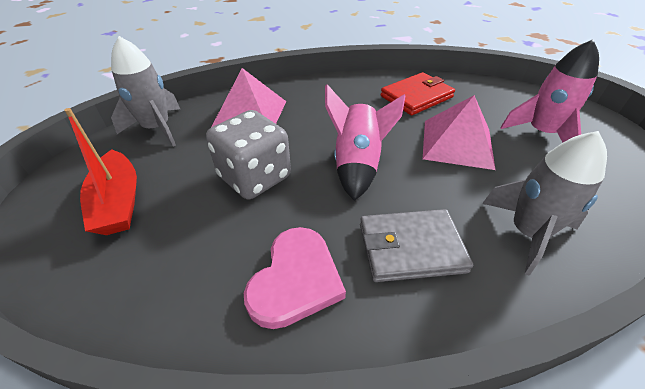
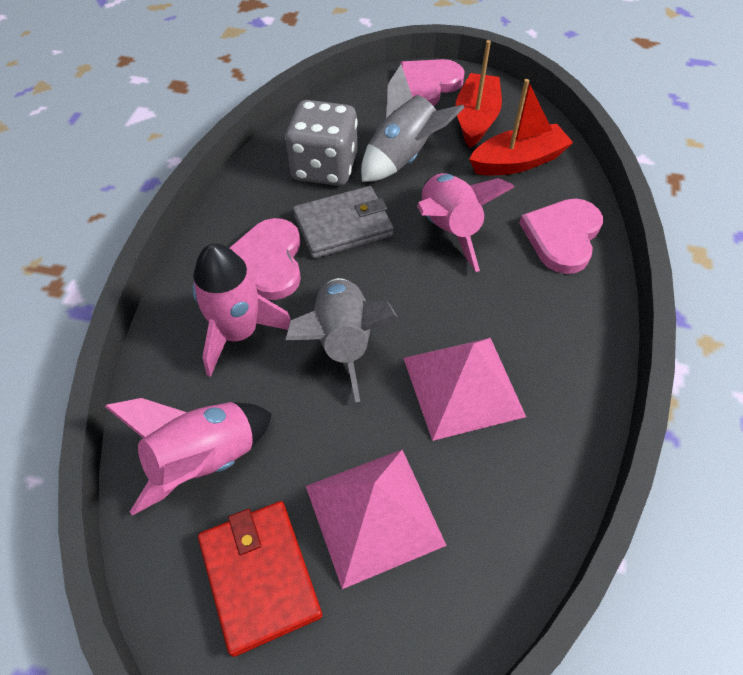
pink heart: [244,227,346,329] = 1 -> [230,218,301,300] [400,59,465,106] [519,199,603,274] = 3
pink rocket: [325,84,405,201] [500,39,599,143] = 2 -> [105,398,272,516] [193,243,291,377] [417,173,514,272] = 3
red boat: [64,108,137,235] = 1 -> [456,40,502,148] [469,79,573,176] = 2

